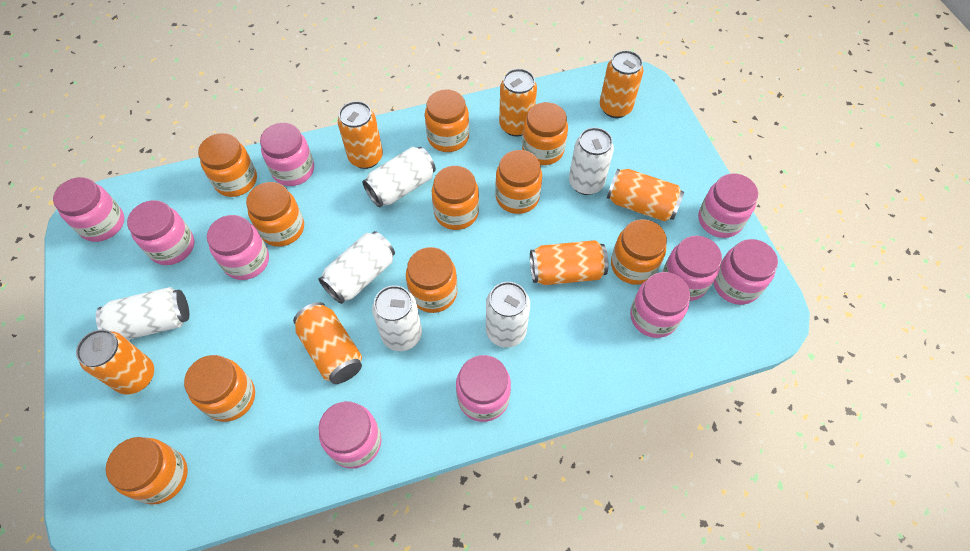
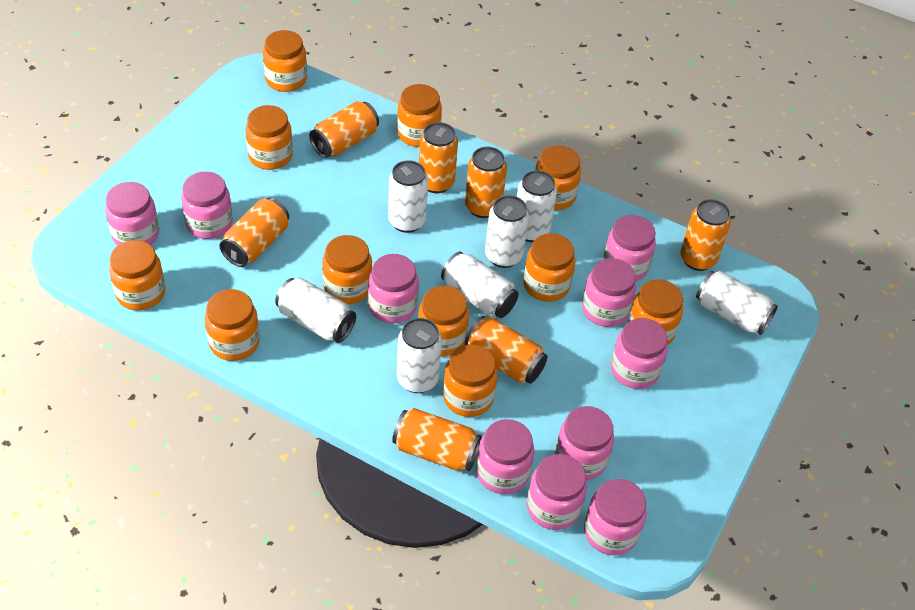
orange jar: [106,437,188,505] [184,355,255,422] [198,133,257,197] [246,182,304,247] [406,247,458,313] [425,89,469,152] [432,166,479,230] [495,150,542,214] [522,102,568,165] [611,219,667,285] = 10 -> [109,240,165,310] [205,289,260,361] [246,105,293,170] [263,30,307,92] [322,235,372,304] [397,84,442,147] [418,286,469,356] [443,344,498,417] [523,233,575,302] [535,146,581,210] [628,279,683,345] = 11
white can: [96,287,189,340] [318,231,395,304] [362,147,436,208] [372,285,422,351] [486,282,530,348] [569,127,614,195] = 6 -> [275,278,356,343] [388,160,428,233] [397,318,442,393] [441,252,519,318] [485,195,529,268] [517,170,557,242] [696,271,778,335] = 7

